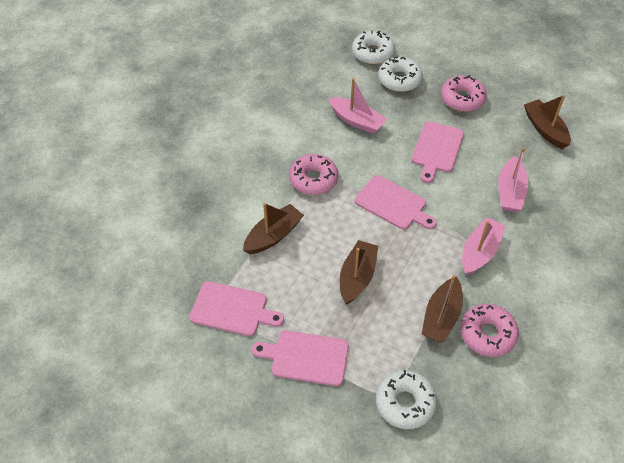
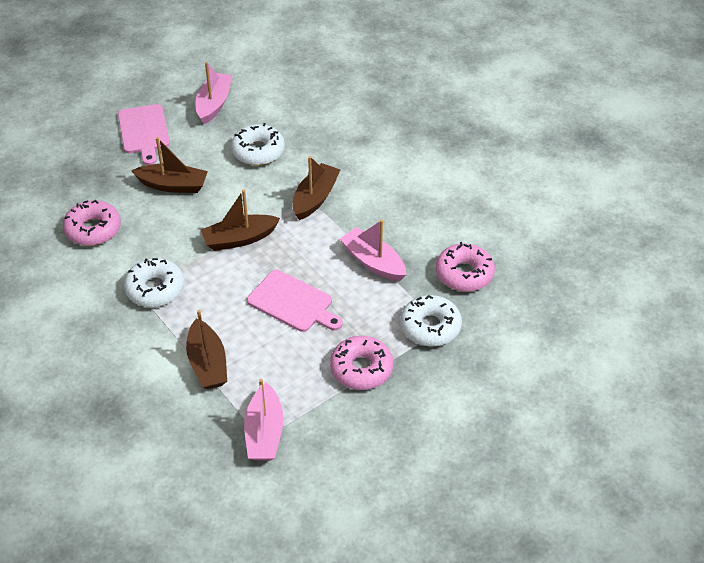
pink cutting board: [190,281,284,336] [252,330,349,386] [355,175,437,230] [412,121,464,183] = 4 -> [118,104,170,165] [247,270,343,332] = 2

